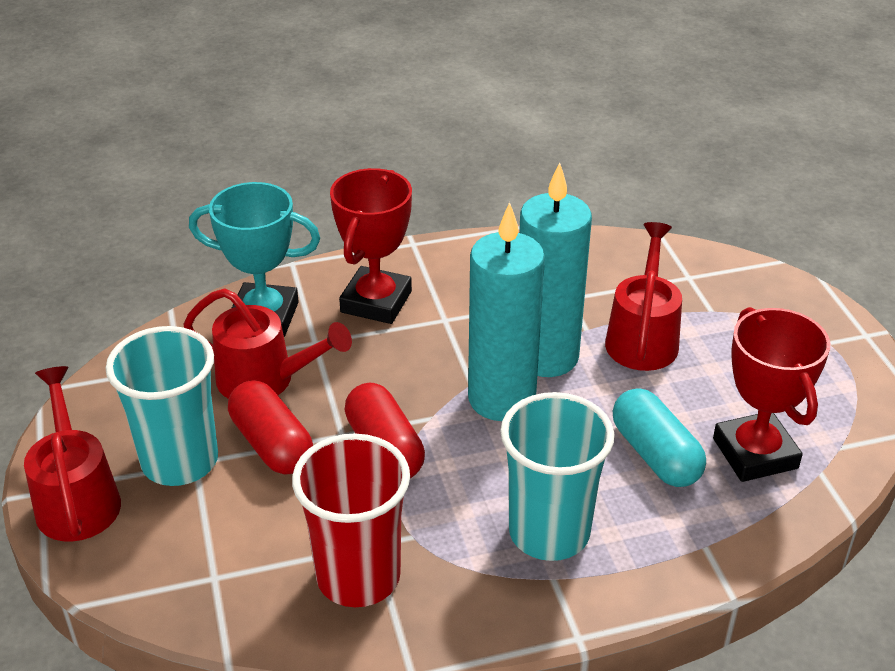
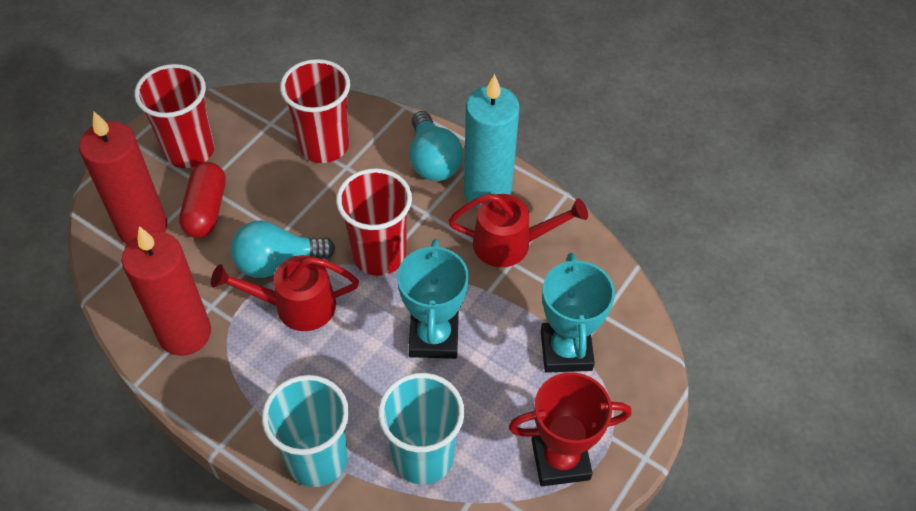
red candle: none = 0 -> [79,112,167,244] [122,226,211,356] = 2
red capsule: [228,380,313,475] [345,383,425,478] = 2 -> [179,162,226,238] = 1
red cup: [292,434,410,607] = 1 -> [134,64,214,168] [280,59,350,163] [336,168,412,276] = 3
red trophy: [330,168,412,324] [713,307,830,482] = 2 -> [508,372,632,486] = 1
red watering can: [24,366,121,542] [183,288,352,399] [605,222,682,371] = 3 -> [211,255,359,331] [448,193,588,267] = 2
turquoise candle: [468,202,545,421] [519,162,592,377] = 2 -> [464,74,519,209] = 1
turquoise capsule: [613,388,706,487] = 1 -> none = 0
turquoise light bulb: none = 0 -> [231,221,335,278] [410,111,463,181] = 2
turquoise trophy: [189,182,320,337] = 1 -> [397,239,469,359] [541,253,615,373] = 2

